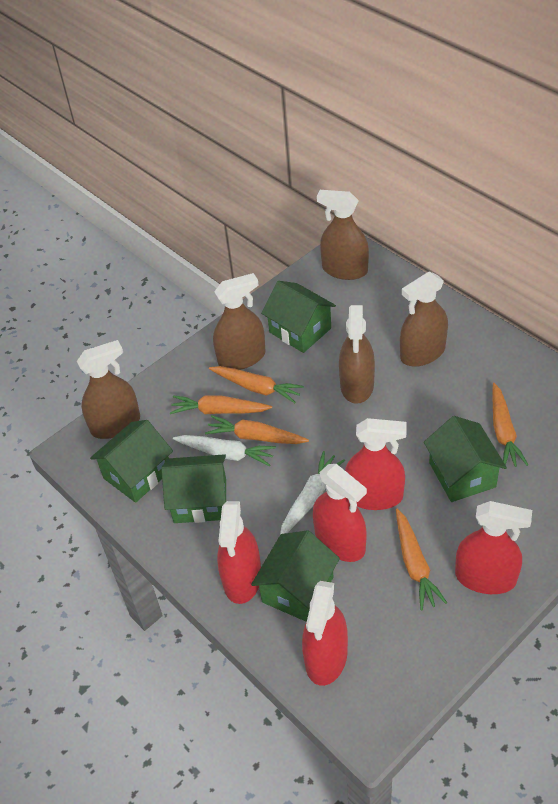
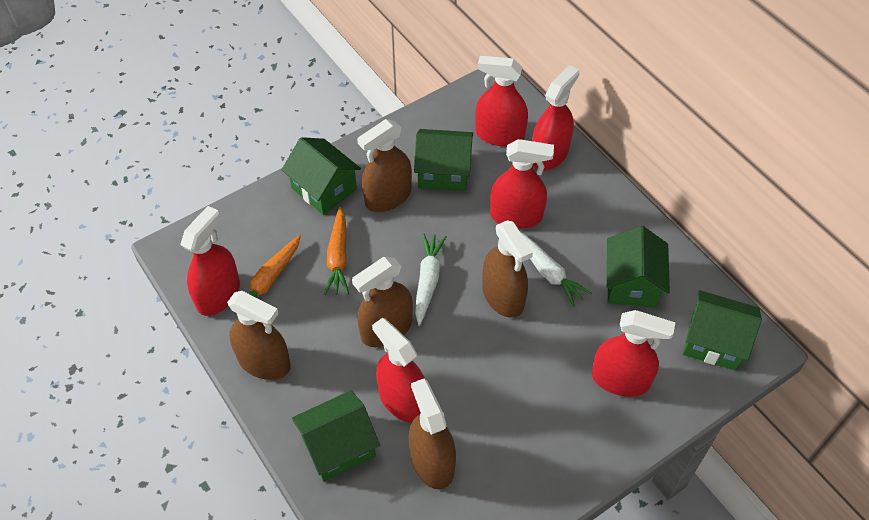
orange carrot: [170,395,272,414] [205,415,309,444] [209,366,304,403] [396,509,447,610] [492,383,528,467] = 5 -> [228,235,301,310] [324,207,349,295] = 2
red spray bottle: [217,501,261,604] [302,581,348,686] [313,464,367,562] [345,418,407,510] [455,501,532,594] = 5 -> [180,206,240,316] [372,317,425,422] [475,56,528,146] [490,139,554,229] [532,65,579,171] [592,310,676,397] = 6

